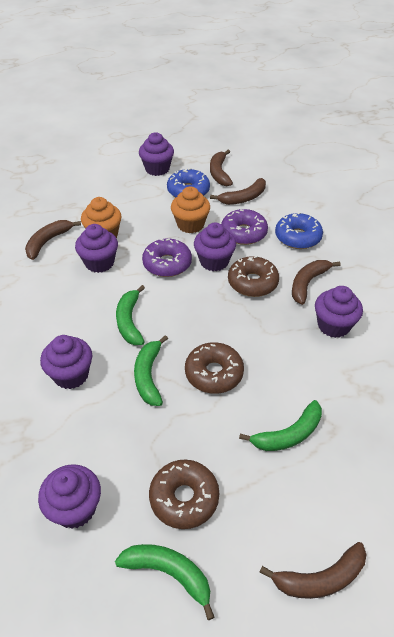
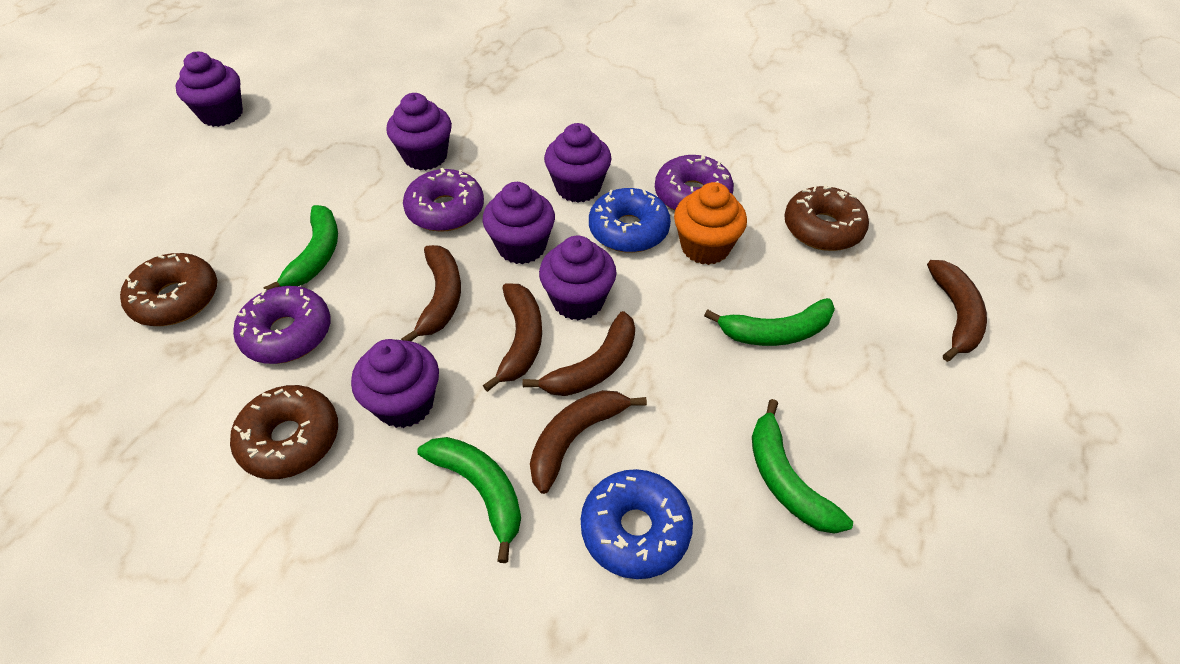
orange cupcake: [81,197,122,238] [171,187,210,233] = 2 -> [674,182,747,265] = 1
purple donut: [142,239,192,277] [221,209,268,245] = 2 -> [233,286,331,364] [403,168,484,232] [655,154,734,211] = 3

